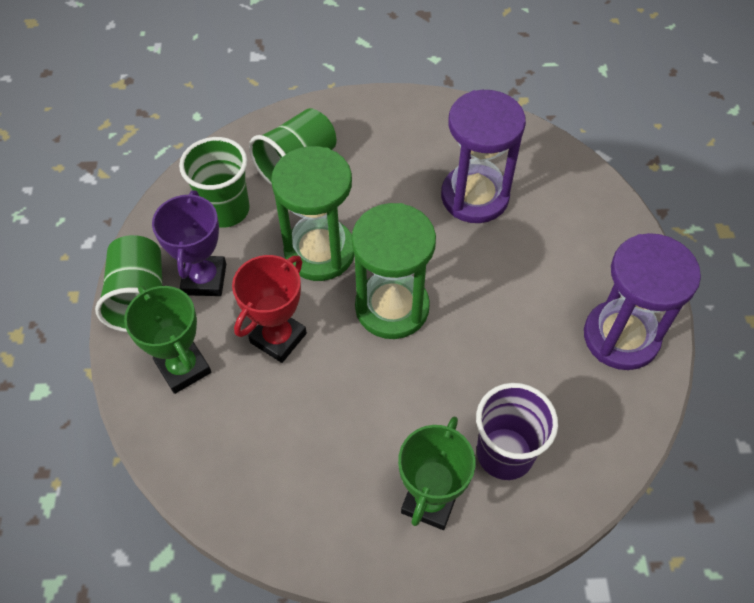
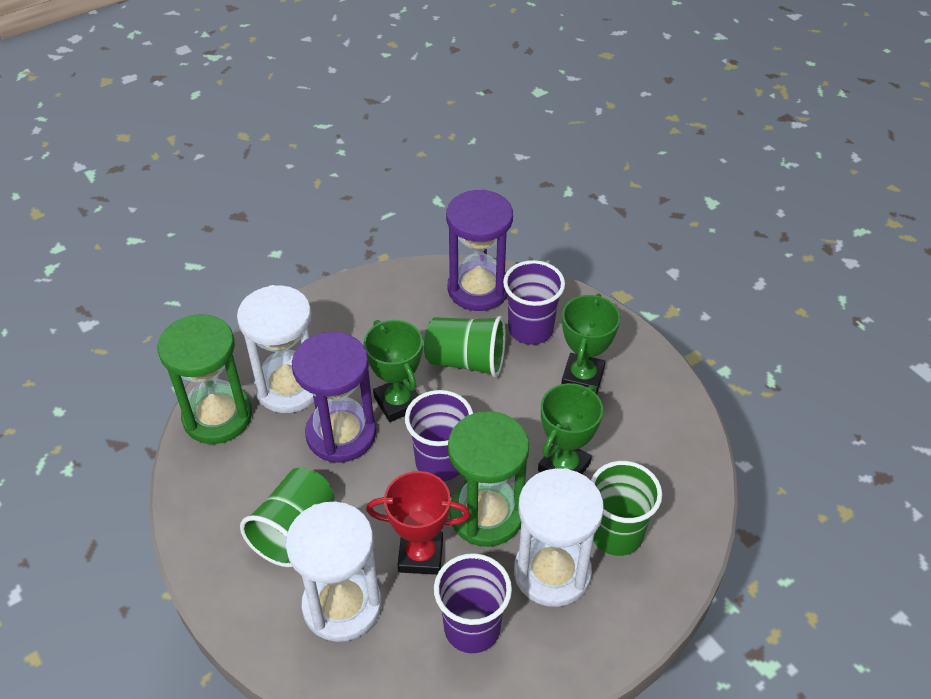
green trophy: [124,286,211,394] [398,416,476,530] = 2 -> [364,320,423,422] [538,383,603,474] [561,294,620,394] = 3
purple cup: [476,383,558,480] = 1 -> [405,390,473,481] [434,553,512,653] [503,260,565,345] = 3
purple trophy: [152,190,226,296] = 1 -> none = 0
white hourglass: none = 0 -> [237,285,314,413] [286,502,381,642] [514,468,604,607] = 3

